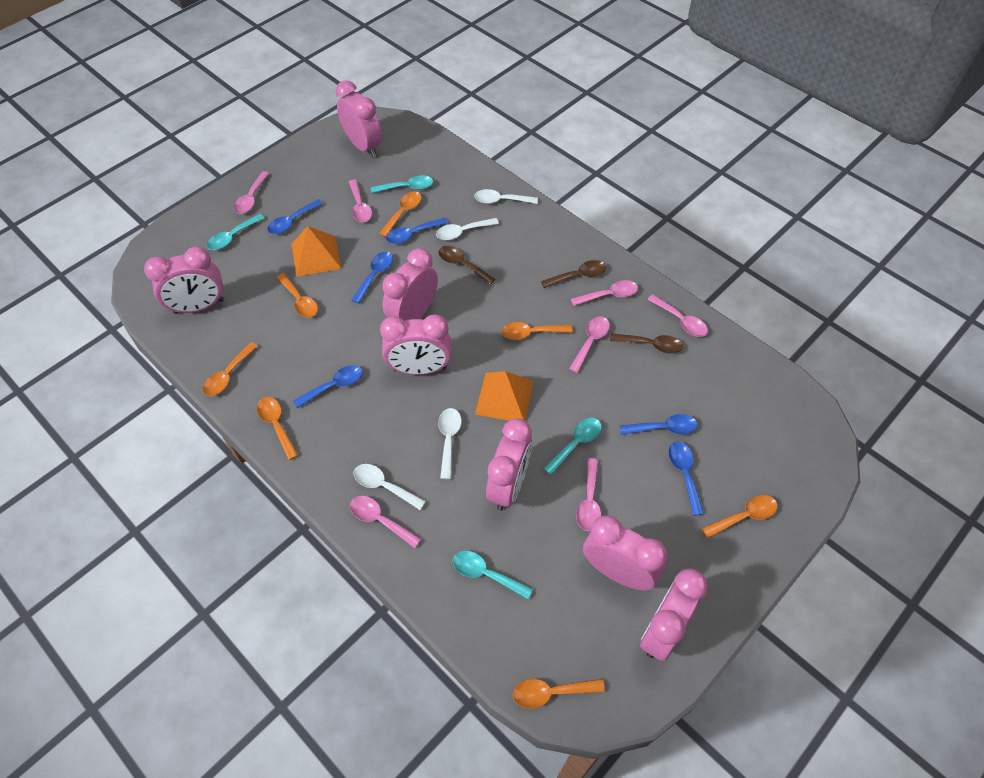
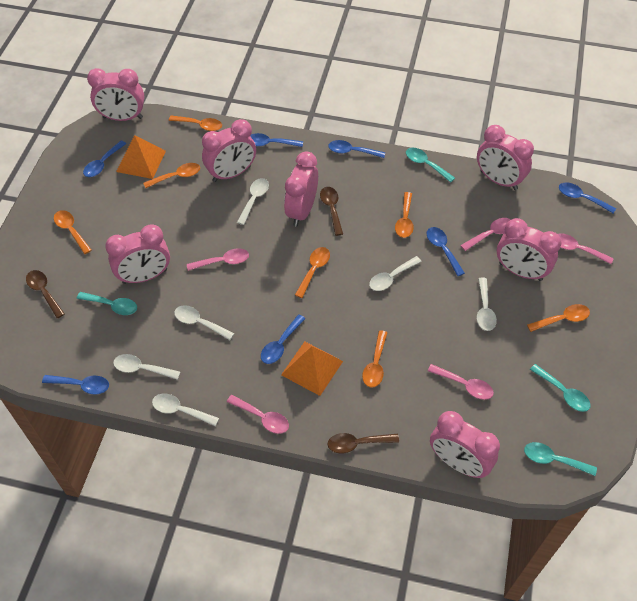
blue spoon: [267,199,323,234] [293,365,363,408] [351,251,393,304] [386,218,448,244] [620,414,697,435] [668,442,704,516] = 6 -> [42,375,109,394] [83,141,126,177] [250,133,303,147] [261,315,305,364] [328,140,385,158] [427,227,465,276] [559,182,616,213] = 7
pink spoon: [234,171,270,214] [349,180,372,222] [350,496,421,548] [569,316,610,373] [571,280,638,306] [576,458,601,531] [647,295,708,337] = 7 -> [187,248,249,271] [227,395,289,434] [428,364,494,400] [460,218,511,251] [558,233,614,264] = 5
white spoon: [354,464,426,510] [436,218,499,240] [438,408,462,479] [474,189,538,204] = 4 -> [113,354,180,380] [152,394,219,426] [174,305,234,340] [237,178,269,225] [369,256,422,291] [477,278,497,331] = 6

